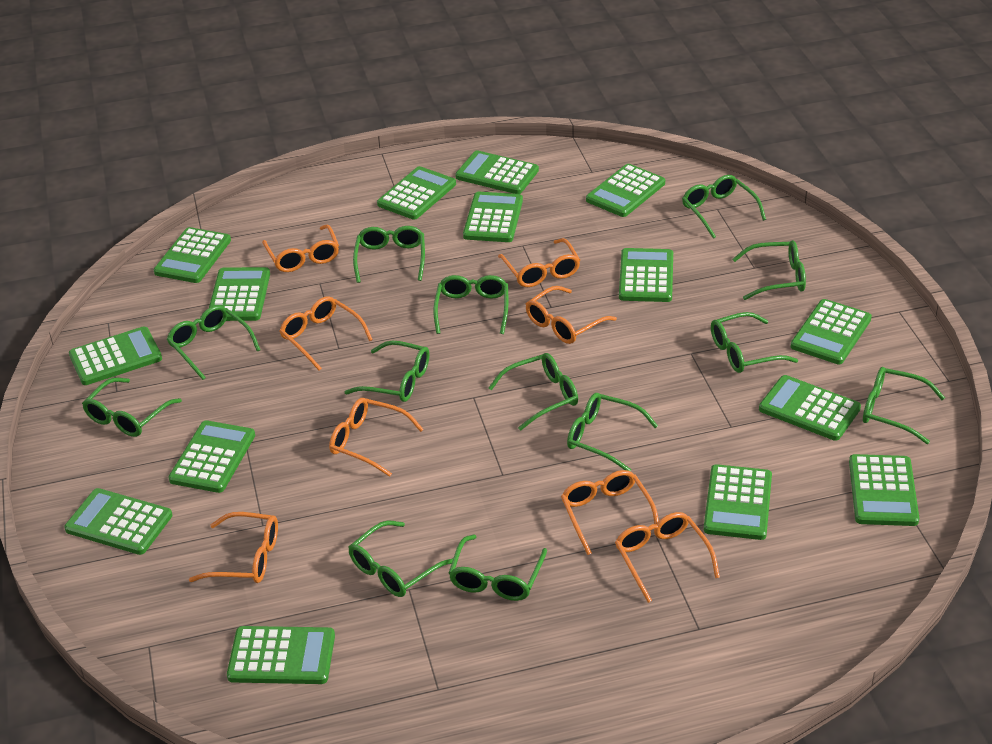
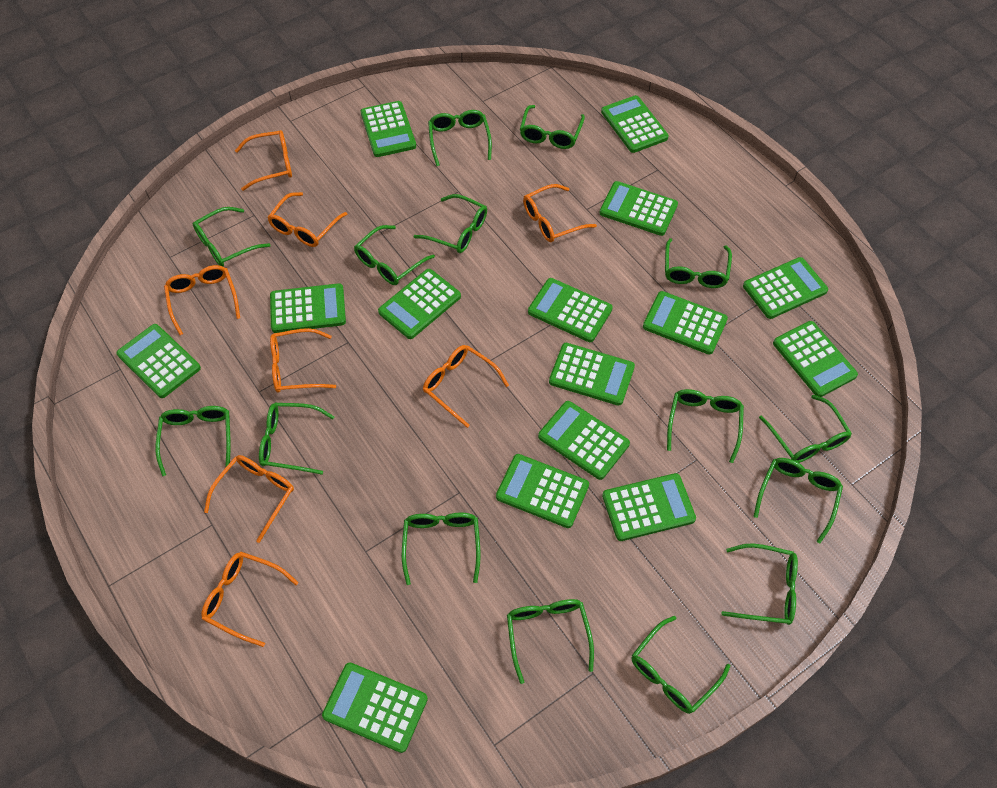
green glasses: [82,378,182,437] [167,305,260,380] [345,341,429,402] [349,521,453,597] [353,226,425,283] [433,275,509,334] [449,535,547,601] [488,353,578,431] [567,393,658,471] [682,175,766,239] [711,312,798,373] [733,240,806,300] [863,367,945,444] = 13 -> [155,406,231,476] [193,207,271,266] [259,403,334,475] [354,225,435,285] [402,513,481,585] [414,194,487,253] [428,110,492,166] [507,599,594,684] [520,105,585,149] [632,616,730,714] [665,238,732,288] [667,389,744,463] [721,543,798,625] [753,458,843,543] [759,395,852,463] = 15

